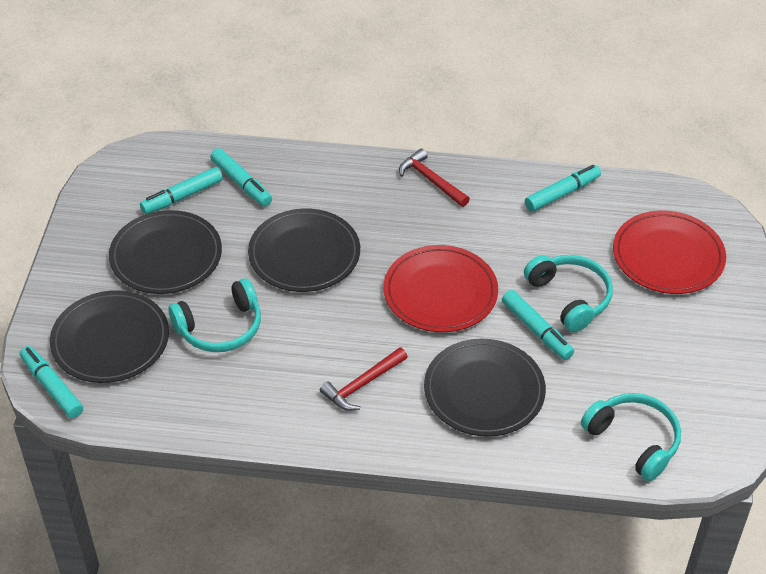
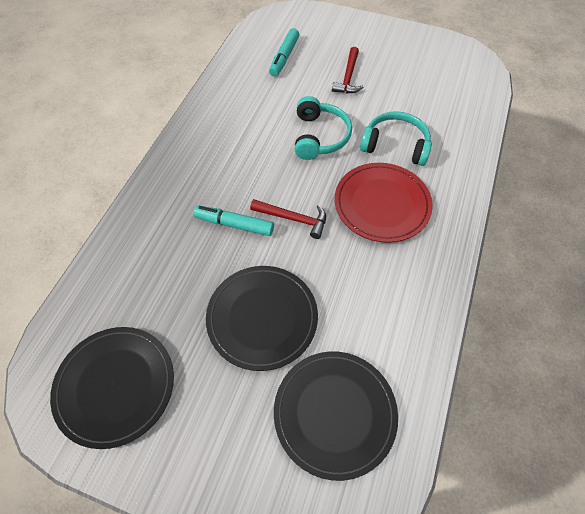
black plate: [50,290,169,383] [109,210,222,294] [248,208,360,292] [424,339,546,437] = 4 -> [50,327,174,449] [206,266,318,371] [274,351,398,481] = 3
red plate: [384,245,498,332] [613,210,726,294] = 2 -> [334,163,433,243] = 1
turquoise headphones: [168,278,261,352] [524,255,613,332] [581,393,681,481] = 3 -> [295,96,352,160] [360,111,432,166] = 2
turquoise marker: [20,346,83,418] [140,167,223,214] [210,148,272,206] [502,290,574,360] [525,165,601,212] = 5 -> [193,205,274,236] [269,28,299,76] = 2

